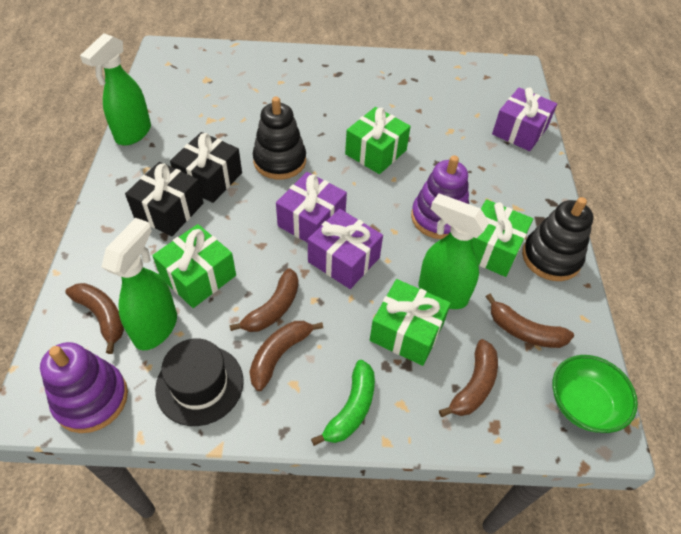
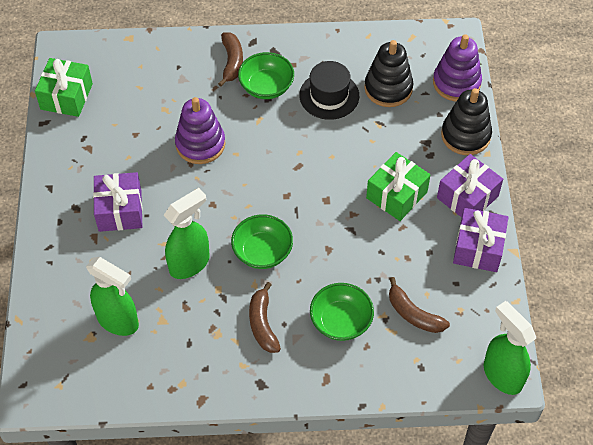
black gift: [125,162,203,236] [170,132,242,203] = 2 -> none = 0
brown banana: [65,283,124,354] [229,268,299,332] [249,321,323,391] [439,339,498,417] [486,294,574,348] = 5 -> [218,32,243,86] [249,282,281,353] [389,277,450,333] = 3
green banana: [311,360,375,446] = 1 -> none = 0
green bowl: [553,355,638,433] = 1 -> [231,214,293,269] [238,52,294,99] [310,283,374,341] = 3
green gift: [152,224,236,308] [345,107,411,174] [370,279,451,366] [472,199,533,277] = 4 -> [35,58,93,117] [366,152,430,221] = 2

